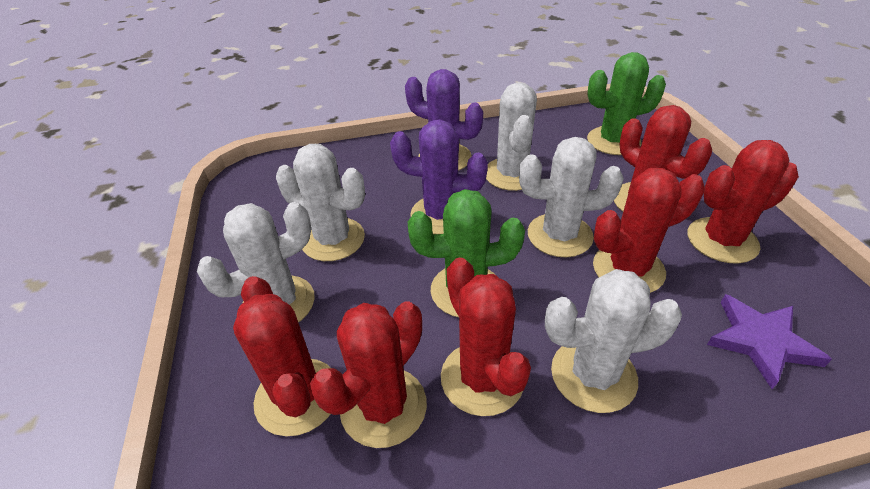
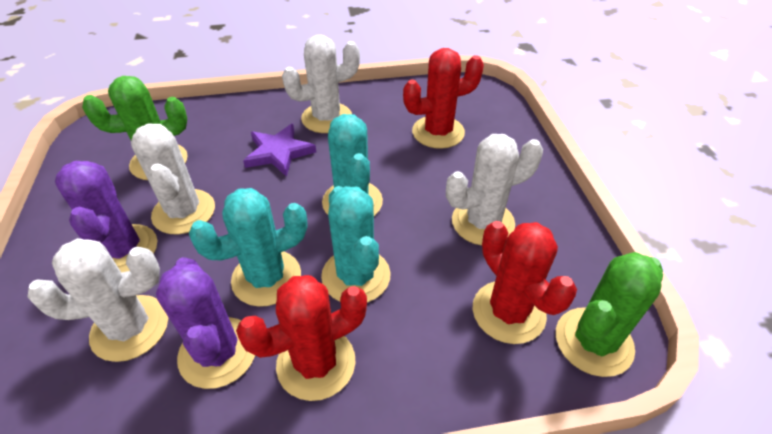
red cactus: [233,276,331,436] [310,301,427,448] [441,258,531,416] [593,168,705,293] [614,105,712,212] [688,140,799,264] = 6 -> [236,275,367,401] [403,48,484,149] [473,221,577,344] = 3
turquoise cactus: none = 0 -> [189,188,308,307] [321,186,390,303] [322,114,383,216] = 3
white cactus: [197,202,315,322] [276,144,365,261] [486,82,537,191] [519,137,624,258] [545,269,682,413] = 5 -> [27,238,168,362] [131,124,215,234] [282,35,360,133] [446,134,543,246] = 4

